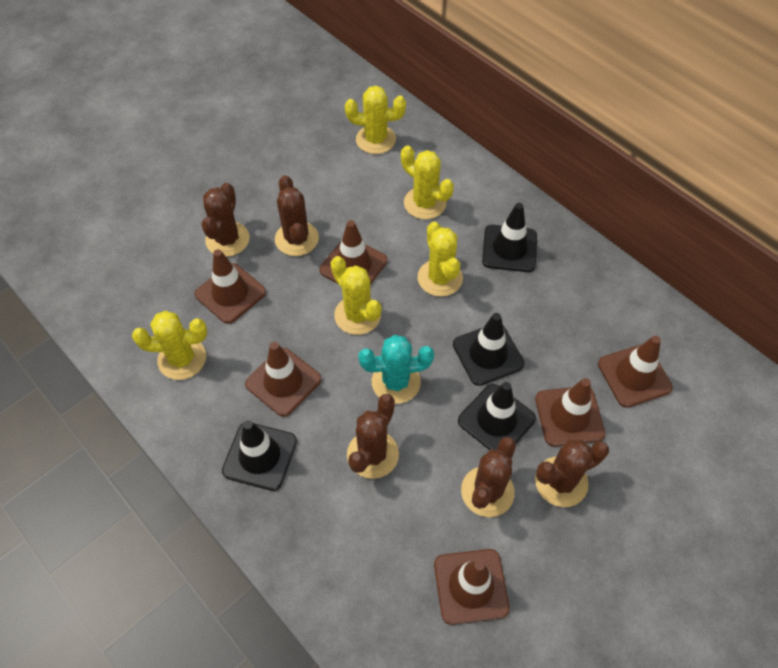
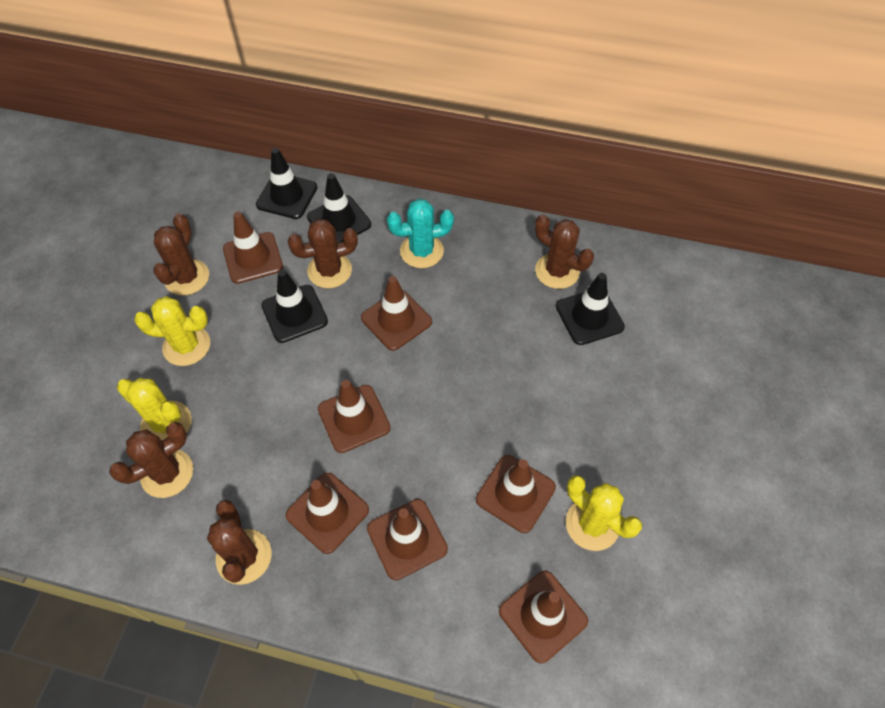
brown traffic cone: [195,249,266,324] [245,342,322,417] [319,220,388,285] [434,549,510,625] [535,378,605,447] [598,335,673,408] = 6 -> [223,212,283,284] [286,473,369,554] [318,380,391,453] [361,276,432,351] [367,499,448,580] [476,455,556,533] [499,571,588,664] = 7
yellow cactus: [132,311,207,380] [331,256,381,335] [345,86,406,154] [401,145,454,219] [417,221,463,297] = 5 -> [117,378,192,441] [134,296,210,366] [566,475,642,551] = 3

